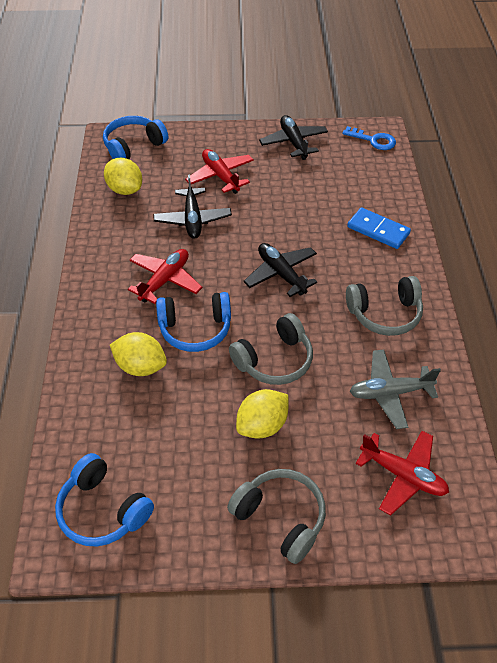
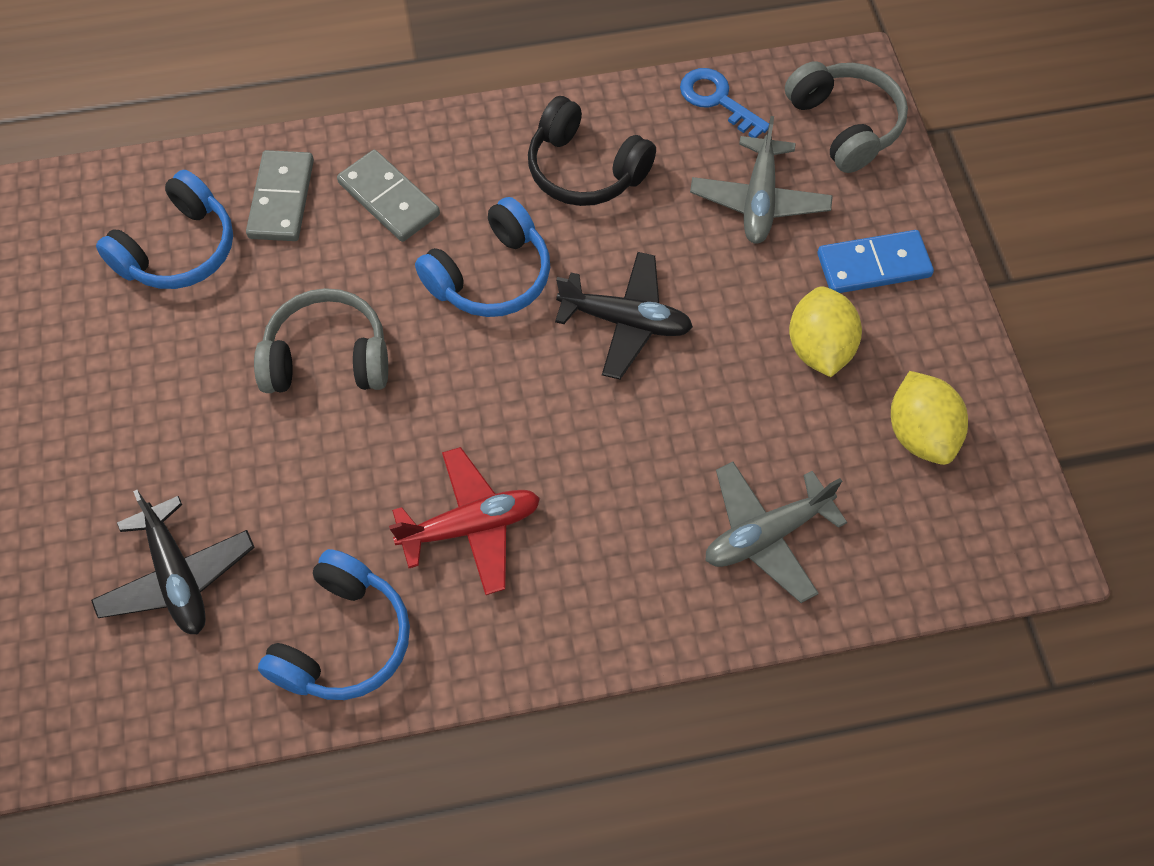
black headphones: none = 0 -> [528,96,656,206] = 1
black plane: [153,175,232,239] [244,243,317,297] [259,115,328,160] = 3 -> [91,490,255,634] [555,252,693,379] = 2
grey domino: none = 0 -> [246,150,314,241] [337,150,440,242] = 2
grey headphones: [227,469,326,564] [229,313,313,385] [346,276,423,336] = 3 -> [254,288,388,393] [785,61,908,173] = 2
grey plane: [350,349,441,429] = 1 -> [690,116,833,244] [705,462,847,603] = 2
red plane: [128,249,202,304] [185,149,254,194] [356,431,449,516] = 3 -> [389,447,540,595] = 1
yellow lemon: [104,158,142,195] [110,332,167,376] [236,389,288,439] = 3 -> [789,286,862,377] [891,371,968,465] = 2

